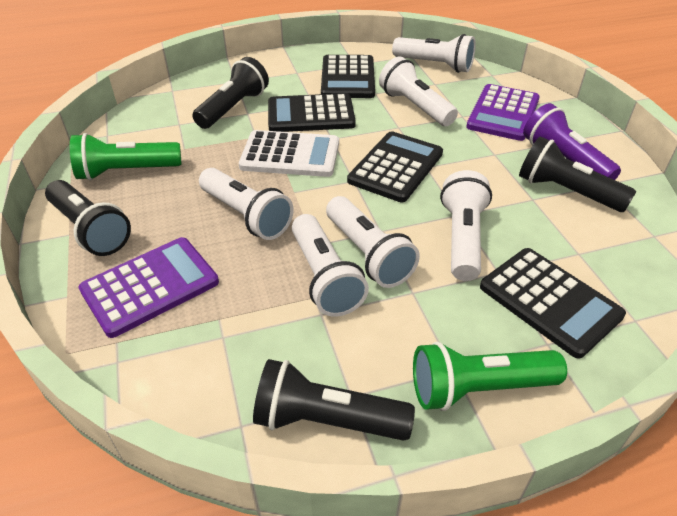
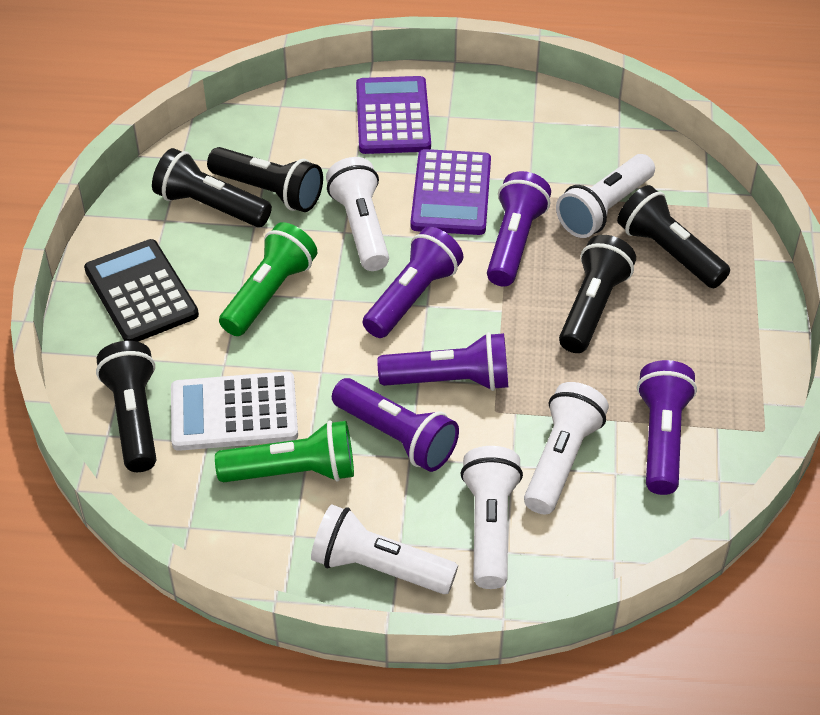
black calculator: [268,93,356,132] [321,55,375,98] [347,131,443,202] [480,248,626,359] = 4 -> [84,239,199,342] = 1
black flashlight: [45,180,131,256] [192,57,269,129] [253,359,415,441] [519,136,636,212] = 4 -> [96,341,156,472] [152,148,272,227] [207,147,323,212] [559,235,636,353] [617,185,730,288] = 5
purple flashlight: [523,103,621,180] = 1 -> [332,378,459,472] [363,227,463,338] [377,332,508,391] [487,171,551,286] [637,360,697,495] = 5
white flashlight: [199,168,294,240] [292,214,369,317] [326,196,420,288] [379,57,458,126] [392,34,476,73] [440,170,492,281] = 6 -> [311,504,458,594] [326,157,389,271] [460,446,523,589] [524,382,609,514] [556,154,655,238] = 5

